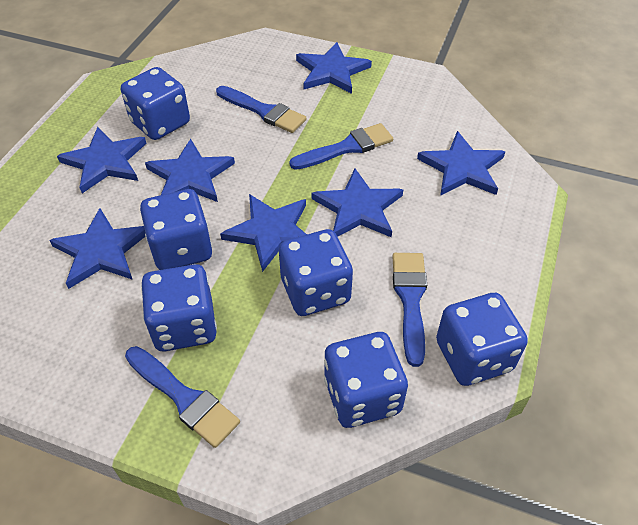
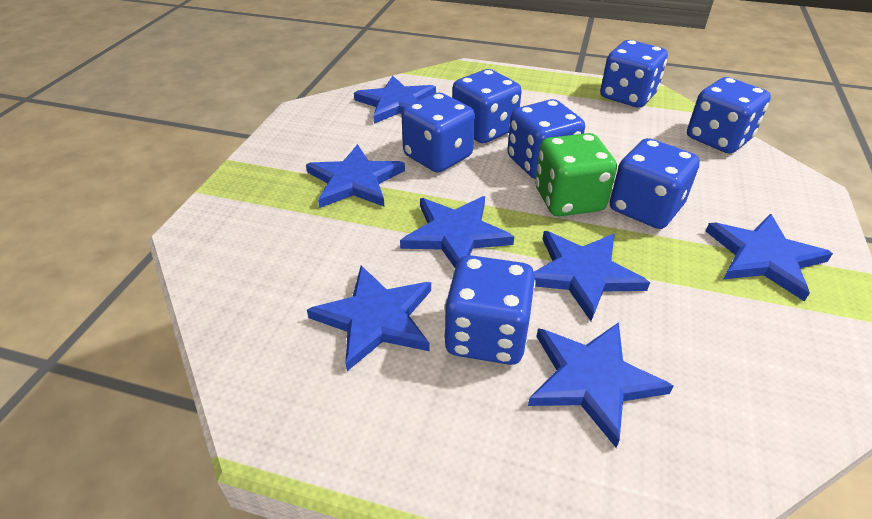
blue brush: [125,346,240,448] [216,86,306,133] [290,123,393,170] [392,253,427,367] = 4 -> none = 0
blue dice: [121,67,190,140] [140,189,212,270] [141,264,217,352] [279,229,353,316] [324,332,408,428] [436,293,528,386] = 6 -> [401,93,475,173] [444,255,536,365] [452,69,522,143] [507,99,585,179] [600,40,668,108] [610,138,700,229] [687,77,771,154] = 7
green dice: none = 0 -> [535,133,617,216] = 1

